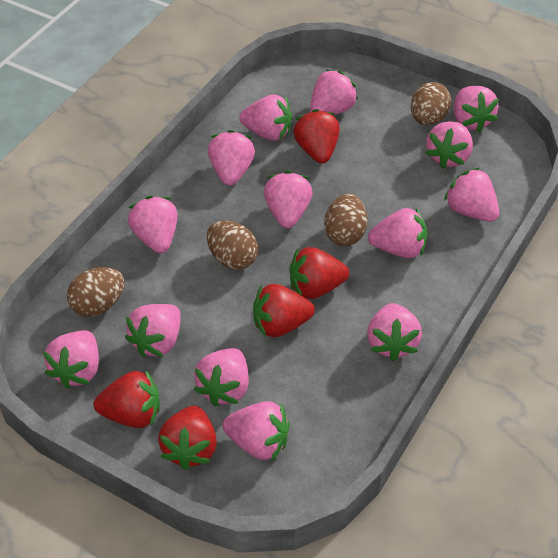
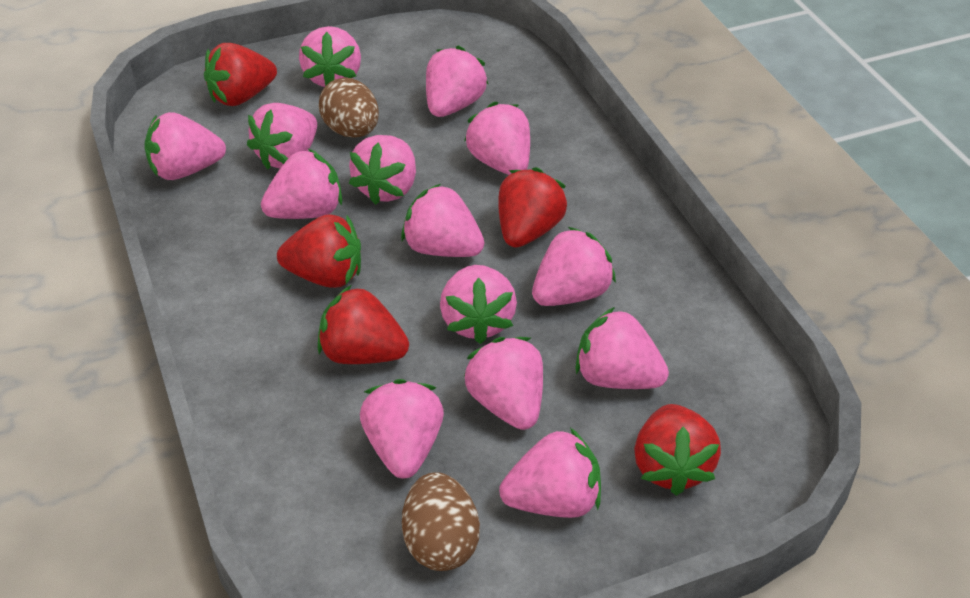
brown egg: [67,267,124,317] [207,221,258,270] [324,194,368,246] [411,82,451,125] = 4 -> [319,78,379,138] [402,472,480,571] = 2

